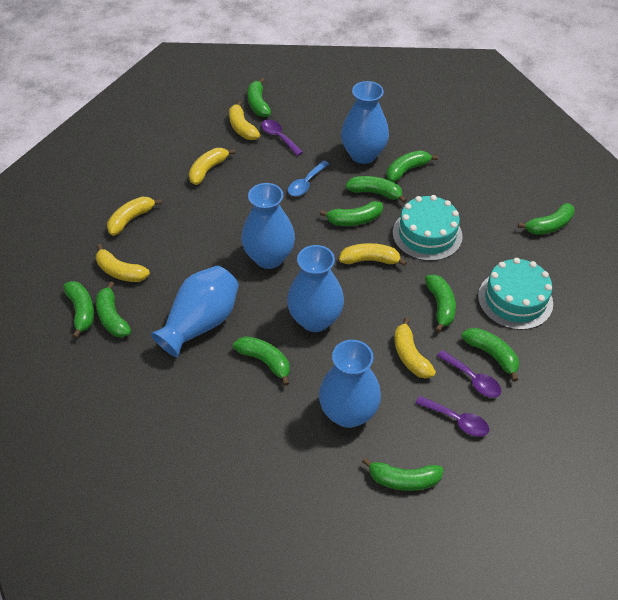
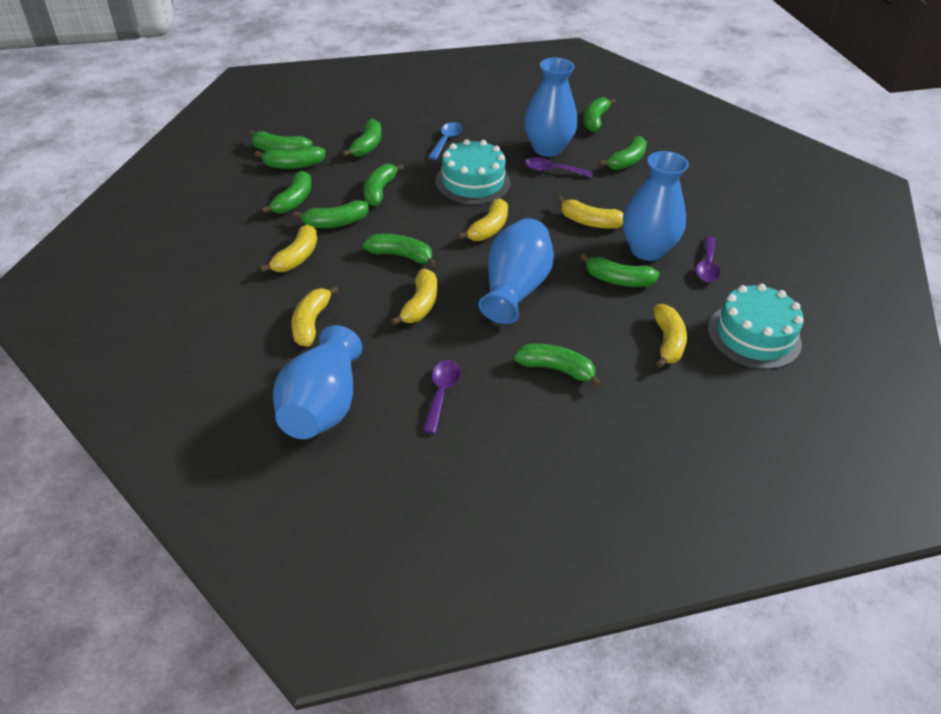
blue vase: [151,266,239,357] [241,183,295,269] [287,245,344,332] [319,340,381,428] [341,81,389,164] = 5 -> [273,325,362,439] [479,218,554,324] [524,58,578,157] [623,151,689,261] = 4

